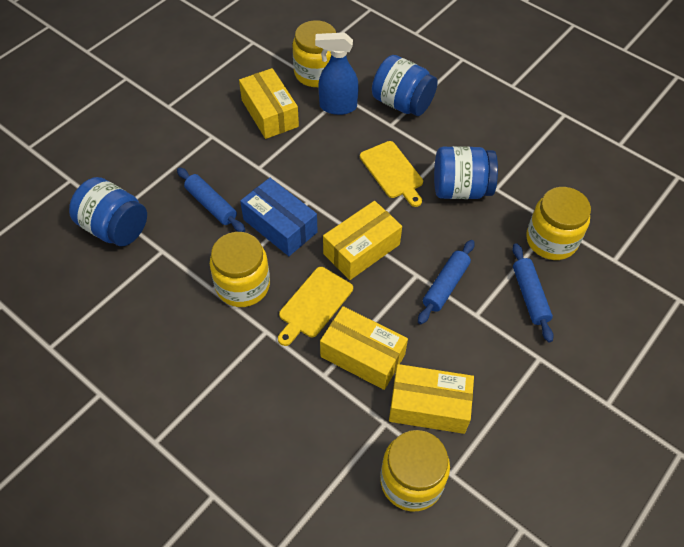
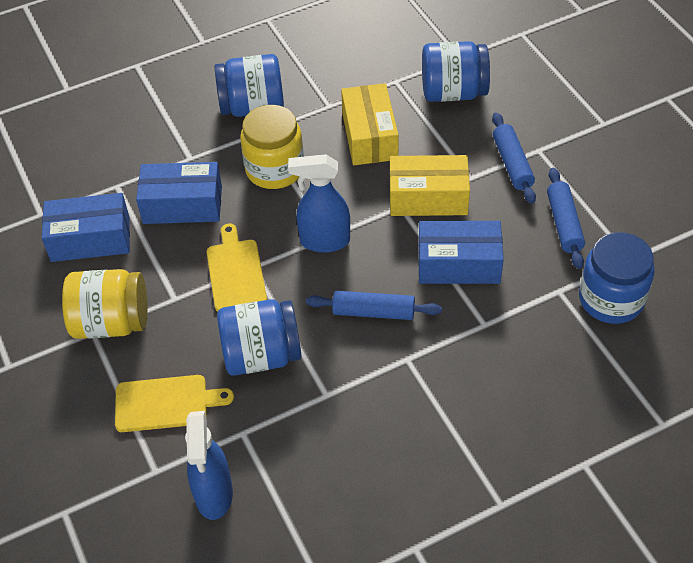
blue box: [240,178,318,256] = 1 -> [42,193,130,262] [136,162,222,224] [418,221,504,284] = 3
blue jar: [69,177,147,246] [372,55,438,116] [434,146,498,199] = 3 -> [214,54,284,117] [217,299,301,376] [422,41,490,102] [579,232,655,324] = 4
blue spray bottle: [315,32,359,115] = 1 -> [185,411,233,520] [288,154,350,253] = 2
yellow box: [239,68,299,139] [320,306,408,390] [323,201,402,280] [389,364,474,434] = 4 -> [341,83,399,165] [390,155,470,216] = 2
yellow jar: [210,232,270,307] [293,20,336,87] [380,430,450,511] [526,187,591,260] = 4 -> [62,269,148,339] [240,105,304,189] = 2

